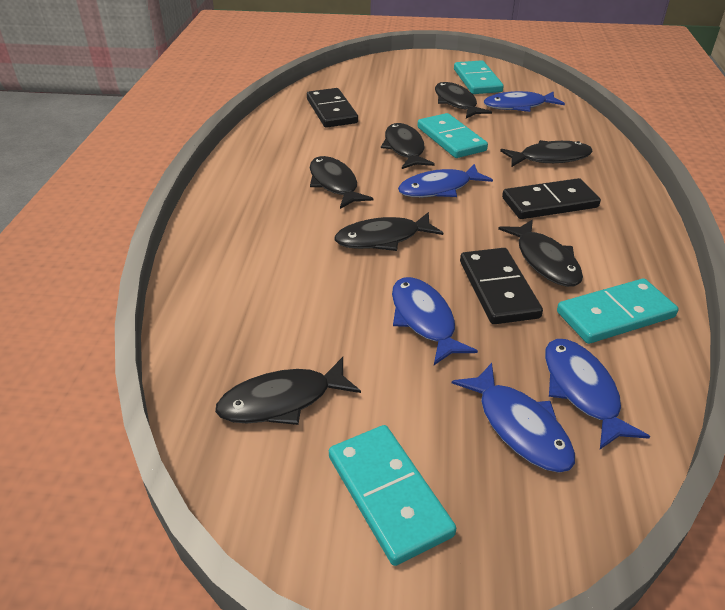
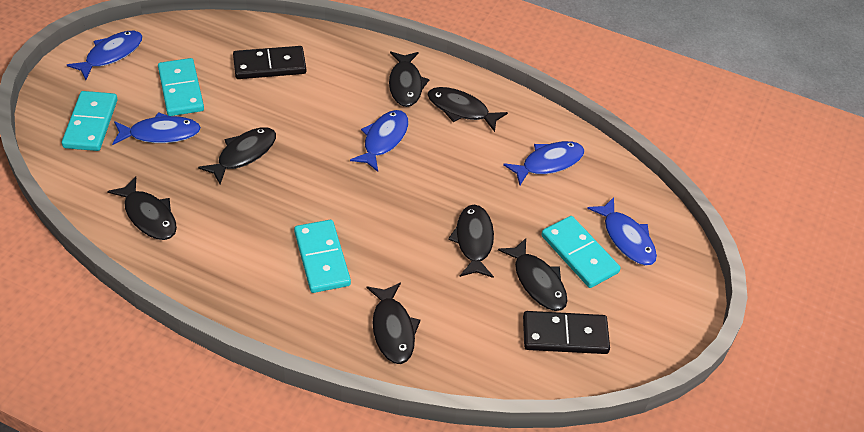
black domino: [307,88,358,128] [460,248,543,324] [502,178,601,219] = 3 -> [233,46,306,79] [523,311,610,354] = 2

